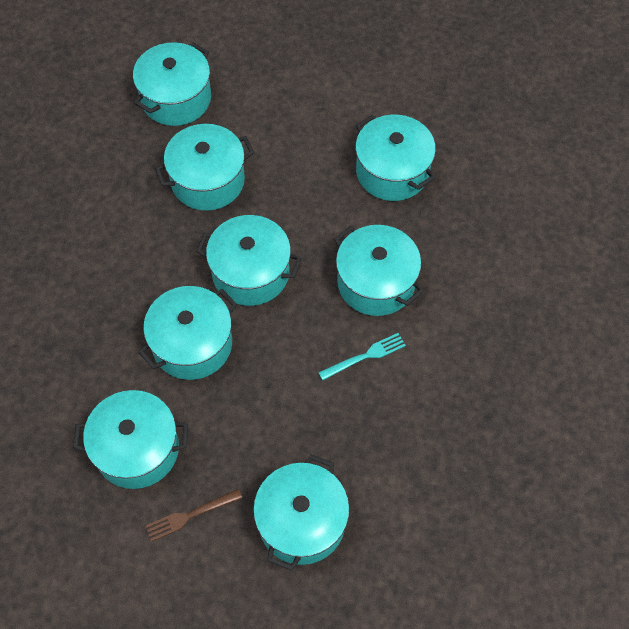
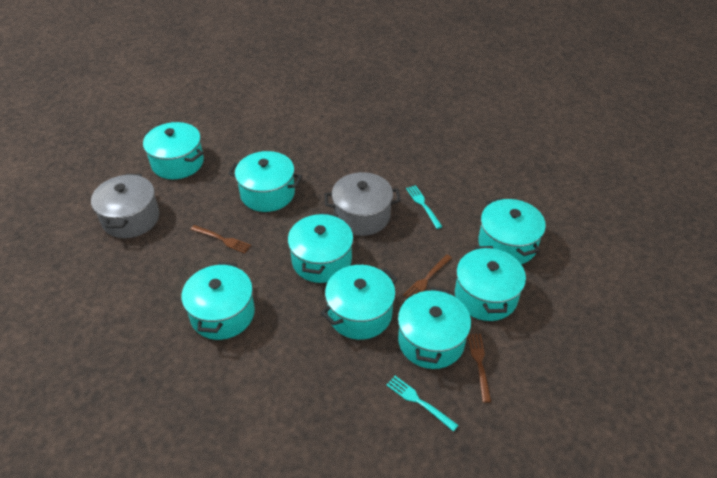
brown fork: [146,489,242,542] = 1 -> [190,225,251,253] [403,254,452,298] [468,334,491,403] = 3
grey pot: none = 0 -> [91,174,159,238] [324,172,401,236] = 2
turquoise fork: [318,333,406,381] = 1 -> [386,376,458,432] [406,185,443,229] = 2

